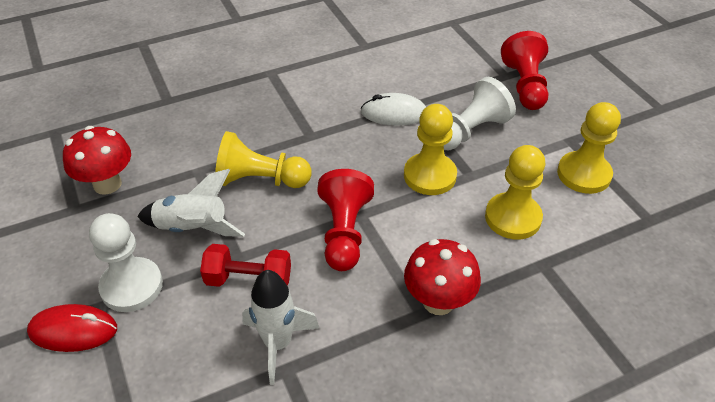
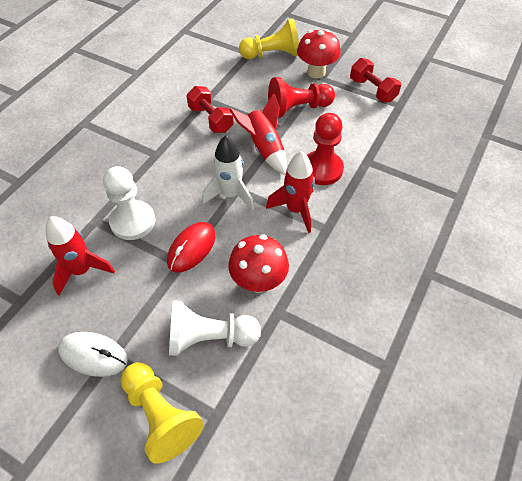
red dumbbell: [200,244,291,287] = 1 -> [186,86,234,133] [350,58,401,103] = 2
red rocket: none = 0 -> [46,216,115,295] [229,93,287,175] [266,151,315,233] = 3
white rocket: [137,169,245,237] [242,270,319,385] = 2 -> [202,135,254,211] = 1
yellow pawn: [215,131,311,188] [404,104,457,195] [485,145,545,239] [557,102,621,194] = 4 -> [121,362,204,463] [239,19,299,59] = 2

